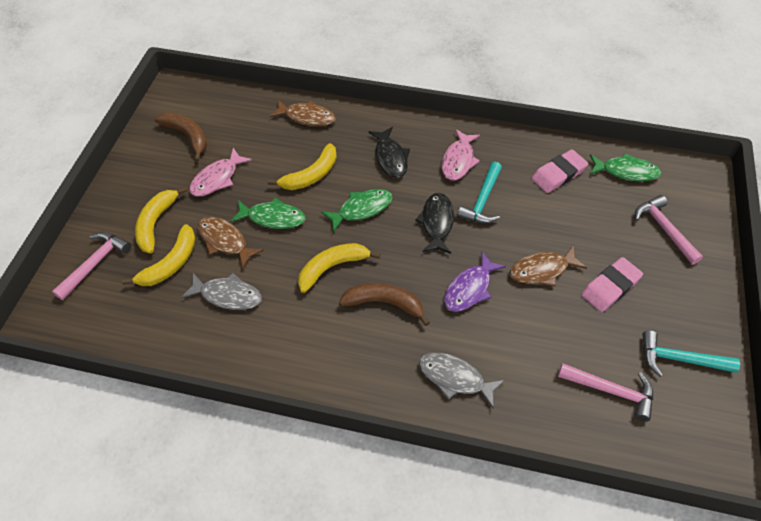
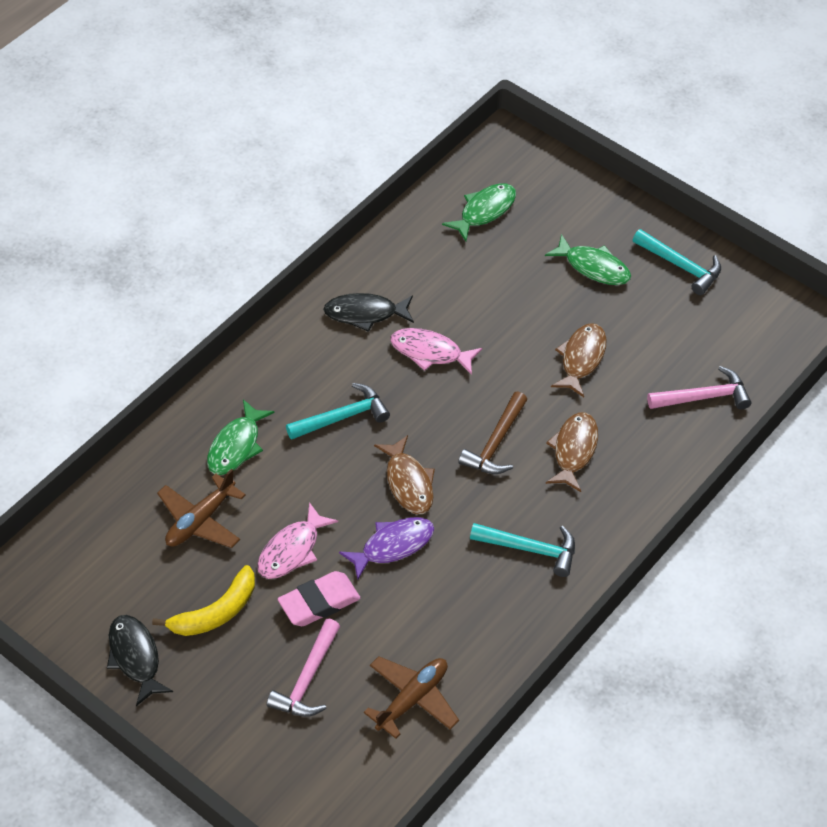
brown banana: [155,112,207,162] [339,283,430,326] = 2 -> none = 0
brown hammer: none = 0 -> [458,391,527,474] = 1
brown plane: none = 0 -> [157,469,246,548] [364,656,459,739] = 2
grey fish: [181,273,262,310] [419,353,505,408] = 2 -> none = 0
pink eraser: [531,150,588,193] [581,257,643,312] = 2 -> [278,571,360,626] = 1
pink hammer: [52,232,131,300] [558,363,653,422] [635,195,703,264] = 3 -> [266,619,340,717] [647,366,751,409] = 2
turquoise hammer: [457,162,502,224] [642,330,740,377] = 2 -> [286,383,390,440] [470,523,575,577] [633,229,721,295] = 3
yellow banana: [122,224,196,286] [135,187,187,254] [268,143,337,190] [298,243,380,293] = 4 -> [152,565,255,636] = 1

